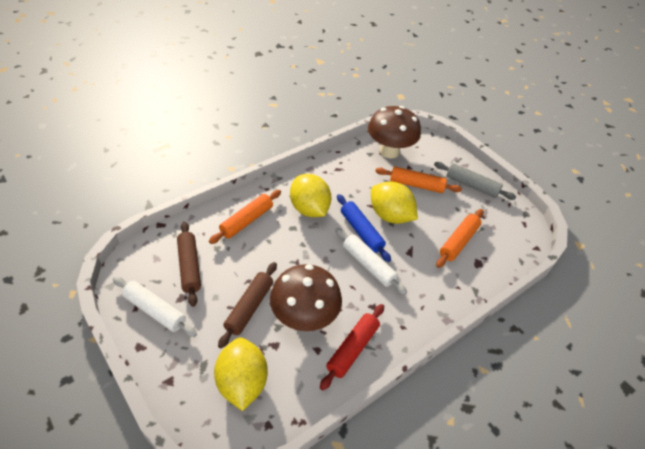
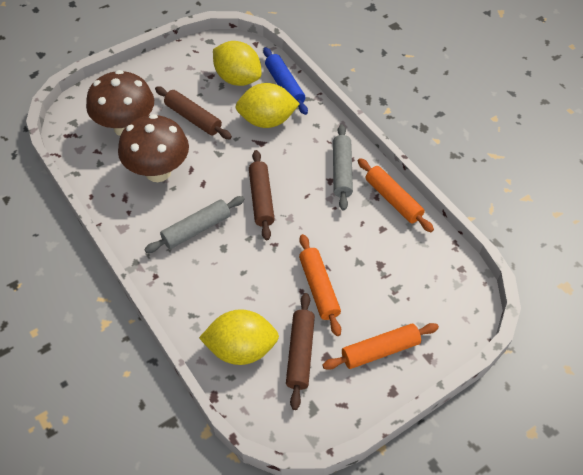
brown rolling pin: [177,222,201,307] [218,262,277,348] = 2 -> [155,86,232,139] [249,150,275,240] [286,293,315,410] = 3
grey rolling pin: [434,162,516,200] = 1 -> [144,196,245,253] [333,124,353,211] = 2
red rolling pin: [320,304,384,390] = 1 -> none = 0
white rolling pin: [113,277,197,337] [335,228,407,295] = 2 -> none = 0

